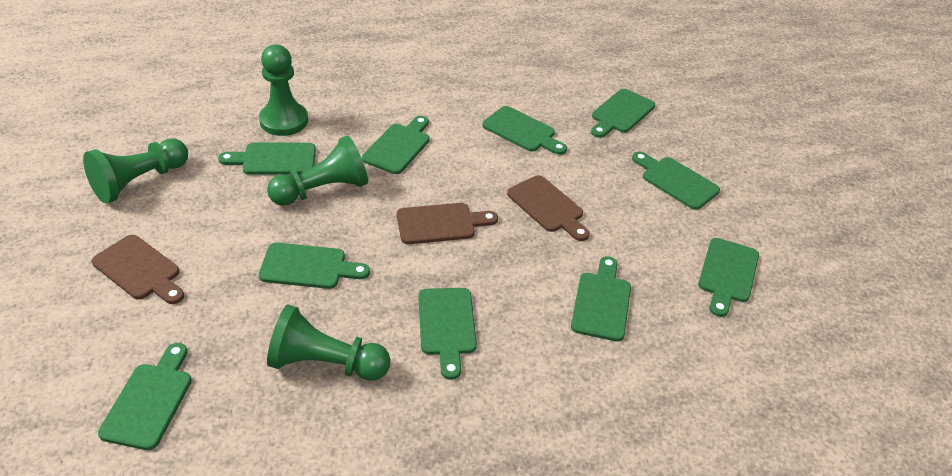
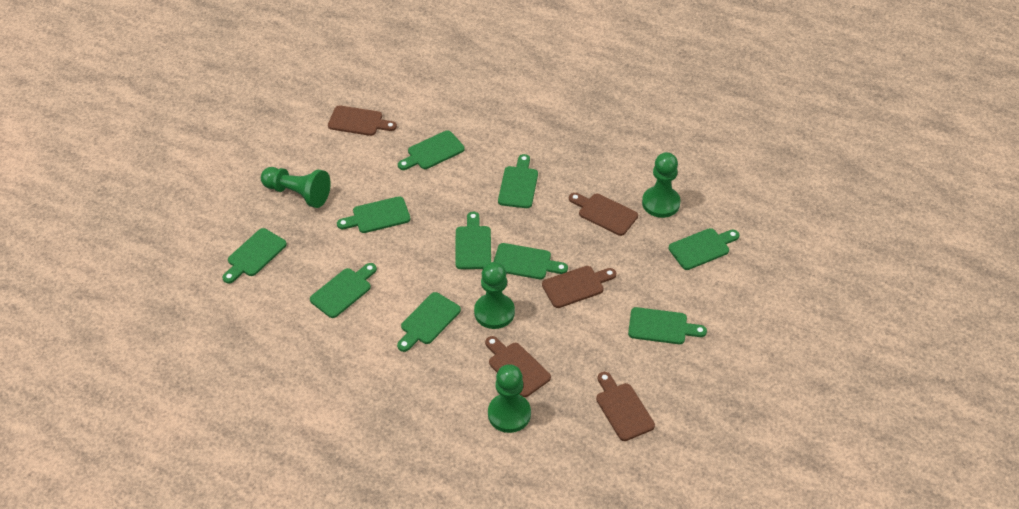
brown cutting board: [92,235,184,304] [397,203,498,244] [507,175,590,241] = 3 -> [328,105,397,136] [485,336,551,397] [542,266,616,308] [569,193,638,236] [596,372,655,441] = 5

